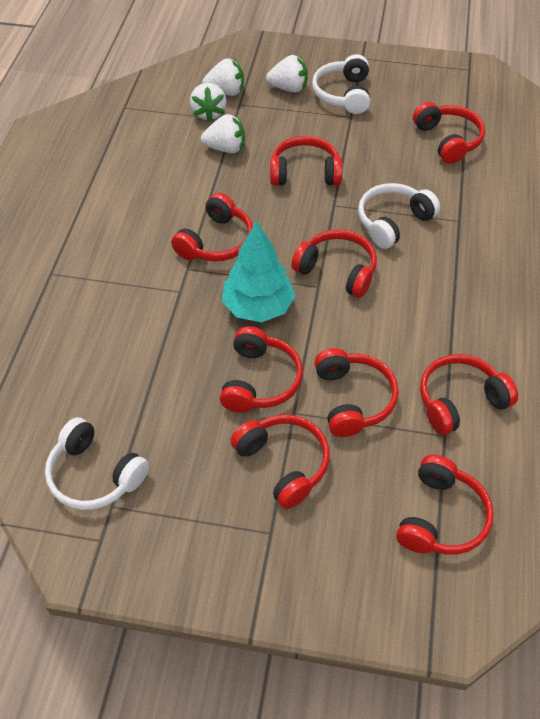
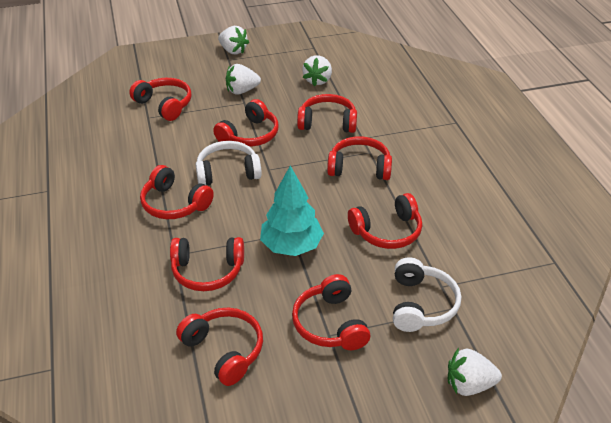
white headphones: [45,417,149,510] [312,54,370,114] [358,183,440,249] = 3 -> [195,141,262,185] [393,257,461,332] = 2

